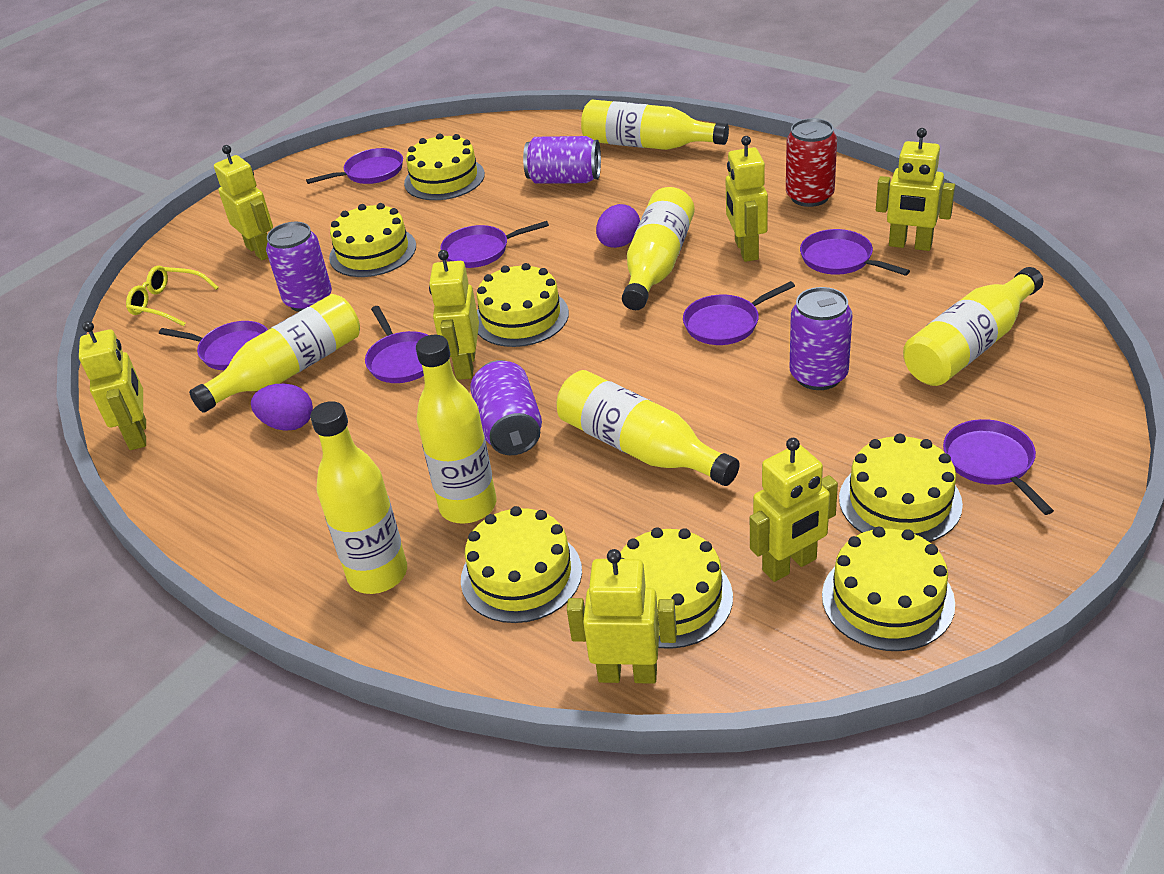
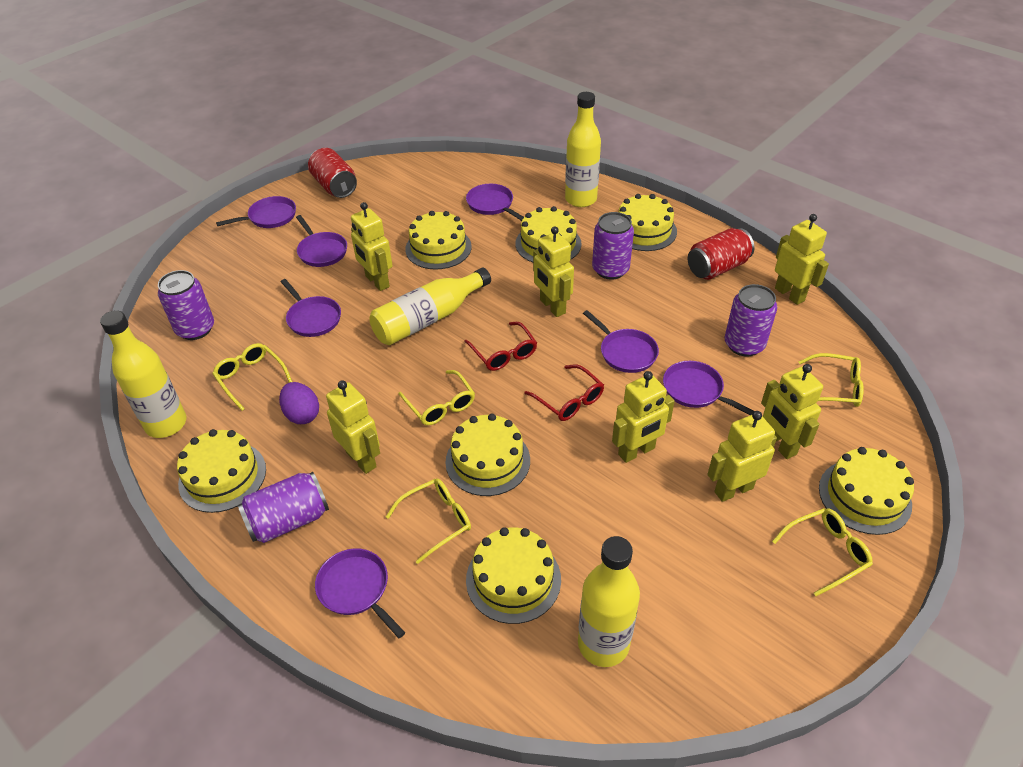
purple egg: [251,384,313,431] [596,204,640,248] = 2 -> [279,382,319,424] = 1
red can: [786,118,837,207] = 1 -> [308,148,357,198] [688,228,755,280] = 2
red glasses: none = 0 -> [464,322,537,371] [524,364,604,421] = 2
yellow bottle: [189,294,360,413] [310,401,407,594] [416,335,496,524] [557,370,740,486] [581,100,729,150] [622,187,695,310] [903,267,1043,386] = 7 -> [100,310,187,438] [369,267,491,345] [565,92,601,207] [578,536,640,667] = 4
yellow glasses: [126,265,219,326] = 1 -> [212,343,292,411] [386,478,471,564] [399,370,475,425] [772,508,873,596] [798,353,864,407] = 5

